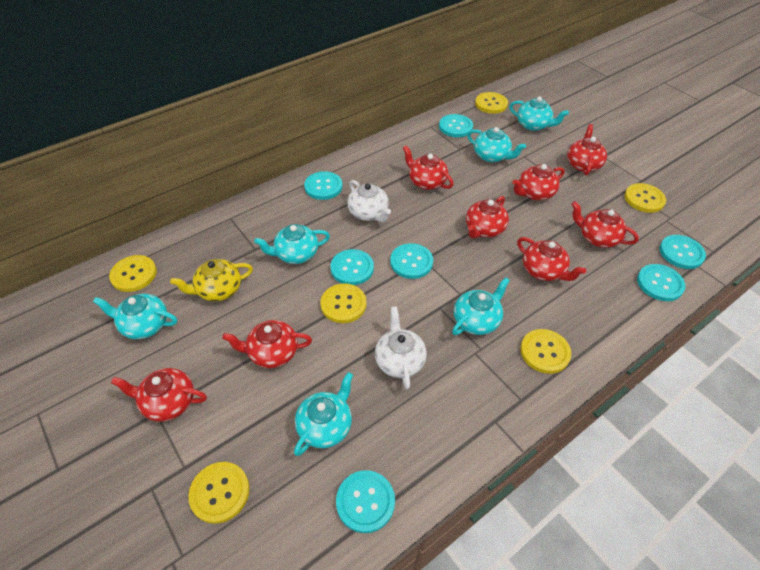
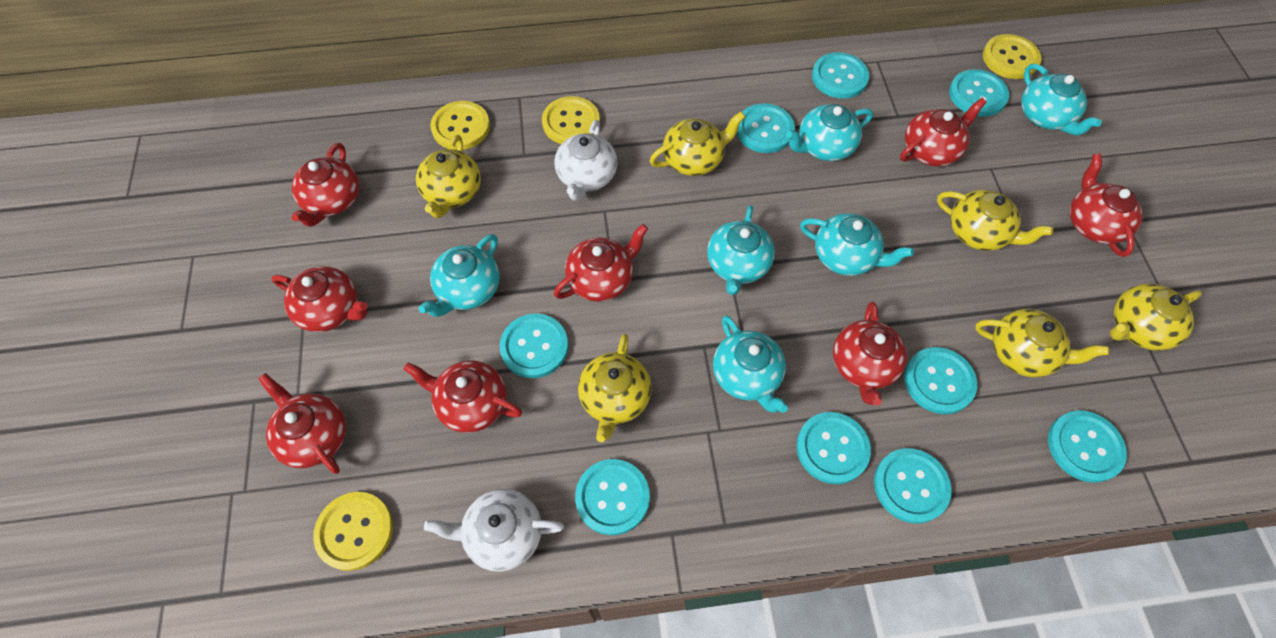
turquoise button: [304,171,343,200] [331,249,374,285] [336,470,395,533] [390,243,433,279] [439,114,473,137] [637,264,686,301] [659,235,706,269] = 7 -> [500,314,568,378] [575,459,650,535] [737,103,795,153] [796,412,871,484] [812,52,869,99] [874,448,952,524] [904,347,977,414] [949,69,1009,117] [1048,410,1127,483] = 9
yellow button: [109,255,157,292] [188,462,250,524] [321,283,366,323] [475,92,508,114] [520,329,571,374] [625,183,666,213] = 6 -> [313,492,393,571] [430,101,490,150] [542,96,600,144] [983,34,1042,79] = 4
yellow teapot: [170,259,253,302] = 1 -> [416,135,481,218] [578,334,652,442] [650,112,745,176] [937,190,1053,251] [975,309,1109,377] [1110,284,1202,351] = 6

